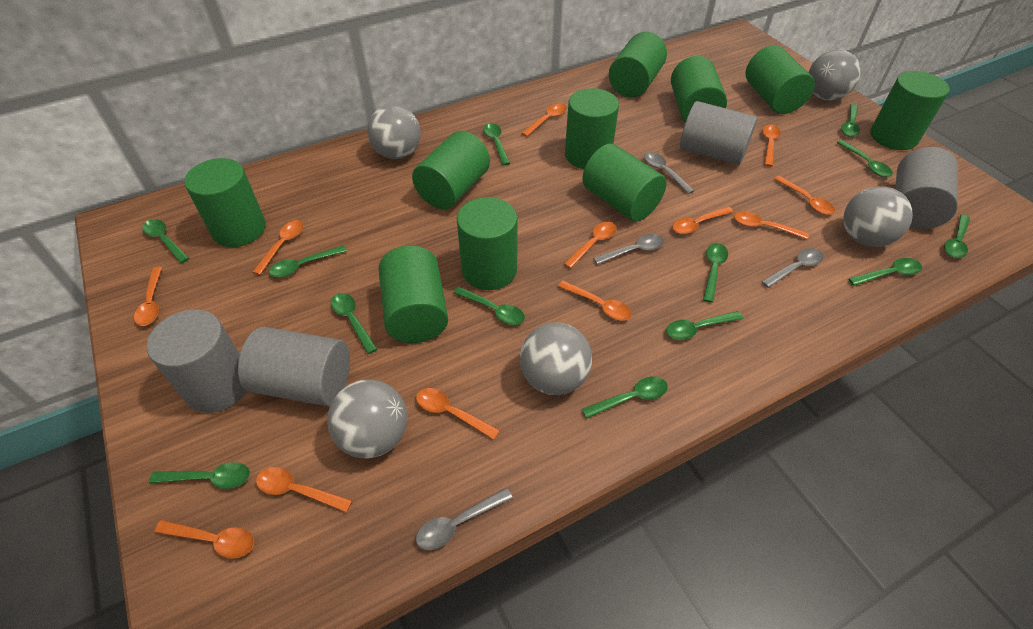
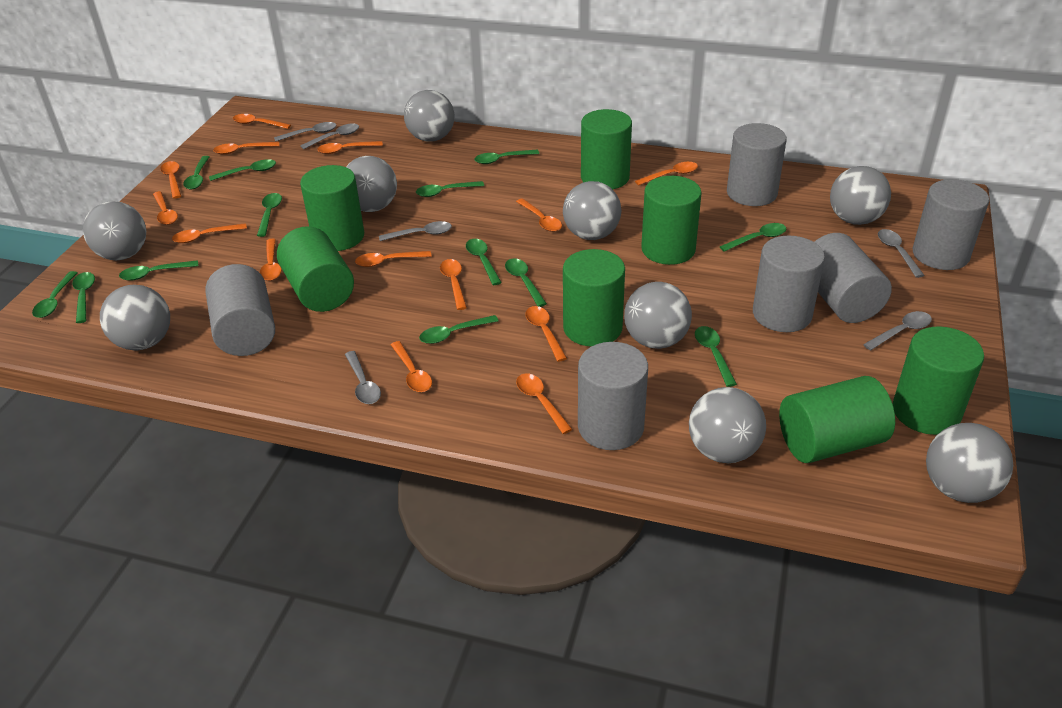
green cylinder: [184,158,266,247] [378,246,448,343] [412,131,490,209] [457,197,517,290] [565,88,619,169] [582,144,667,222] [609,32,667,97] [671,56,727,122] [746,45,815,114] [871,71,950,150] = 10 -> [277,226,354,312] [300,165,364,251] [563,249,625,347] [581,109,632,189] [641,176,702,265] [779,376,895,463] [893,326,984,435] = 7
grey ball: [327,380,407,459] [367,104,421,159] [520,323,592,395] [809,50,861,101] [843,186,913,247] = 5 -> [83,201,146,260] [100,285,170,351] [346,156,397,212] [404,90,454,142] [563,181,621,240] [624,282,692,349] [689,387,766,463] [830,166,891,225] [926,423,1013,503] = 9
grey cylinder: [147,309,247,413] [238,327,350,406] [680,101,757,165] [895,147,958,229] = 4 -> [205,264,275,356] [578,342,648,450] [727,123,787,206] [753,236,825,332] [814,233,892,323] [913,179,989,270] = 6
grey spoon: [416,488,513,550] [593,234,664,265] [644,152,695,194] [761,248,824,288] = 4 -> [274,122,337,142] [300,123,359,149] [345,351,381,404] [379,221,452,241] [863,311,932,351] [878,229,925,278] = 6
orange spoon: [134,267,162,326] [154,520,254,559] [253,220,304,275] [256,467,352,513] [416,388,500,440] [522,104,567,137] [558,281,632,320] [564,222,617,269] [672,206,733,234] [734,211,809,239] [762,124,781,167] [774,176,835,215] = 12 -> [153,191,178,225] [160,161,181,199] [172,223,247,243] [213,142,279,155] [233,114,291,129] [260,239,281,281] [317,141,383,154] [355,251,431,267] [391,341,432,392] [440,259,467,310] [516,198,562,232] [516,373,572,434] [525,306,567,362] [635,162,698,185] = 14

